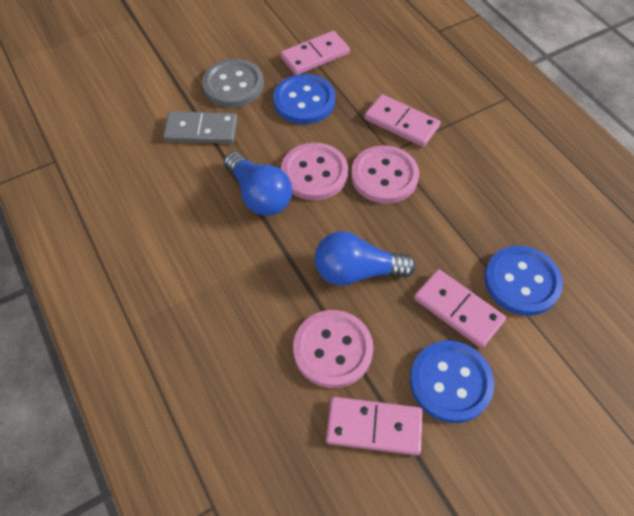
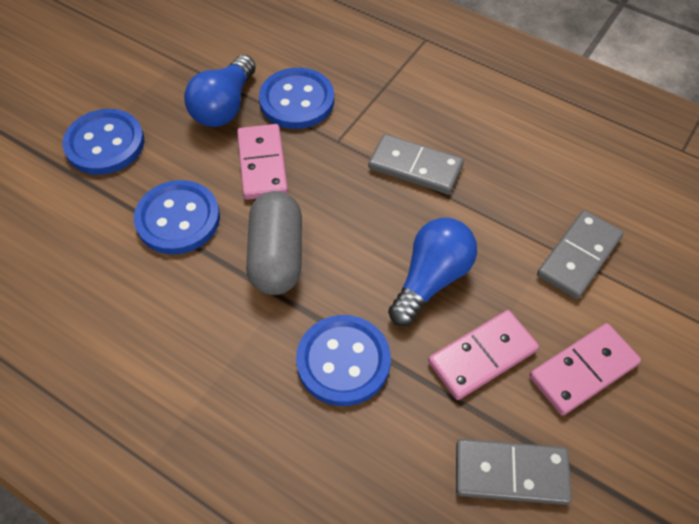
blue button: [273,74,335,124] [410,341,494,423] [484,246,563,316] = 3 -> [62,109,144,175] [134,180,220,254] [259,68,334,129] [296,315,391,406] = 4
grey button: [202,59,264,108] = 1 -> none = 0
grey capsule: none = 0 -> [246,191,302,295] = 1
grey domino: [163,111,237,144] = 1 -> [368,134,464,194] [456,439,572,505] [537,210,623,299] = 3
pink button: [281,143,348,200] [293,310,373,388] [351,145,419,204] = 3 -> none = 0
pink domino: [280,31,350,75] [326,397,423,456] [364,94,440,147] [414,269,506,348] = 4 -> [237,124,288,200] [428,310,539,400] [529,323,641,415] = 3

